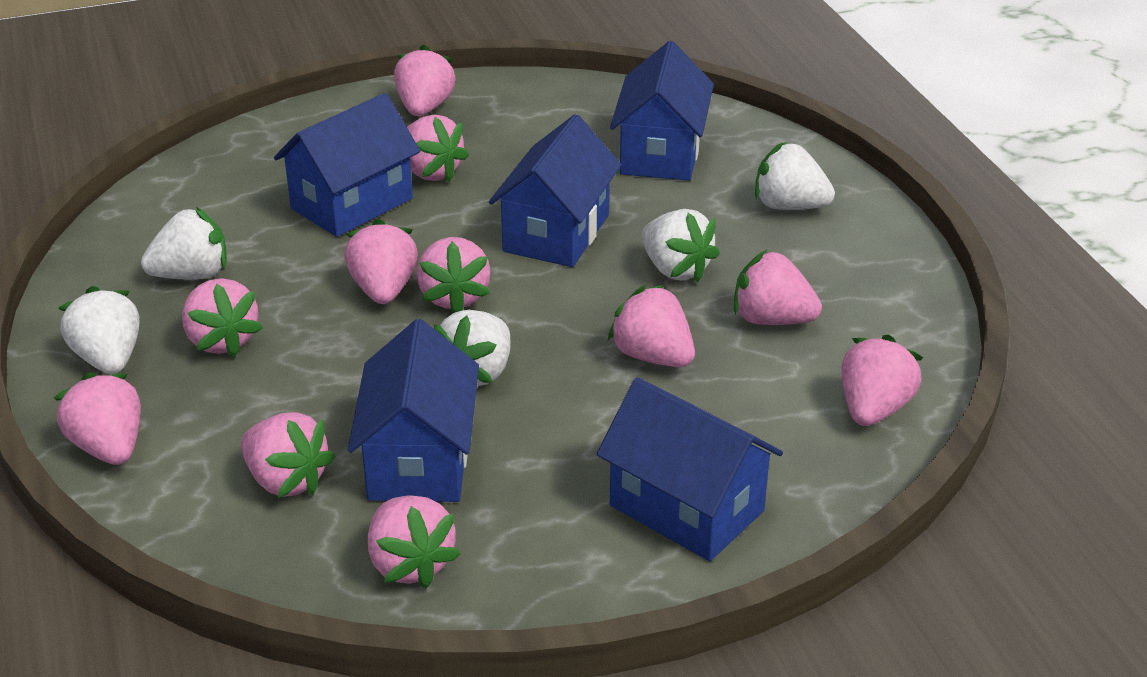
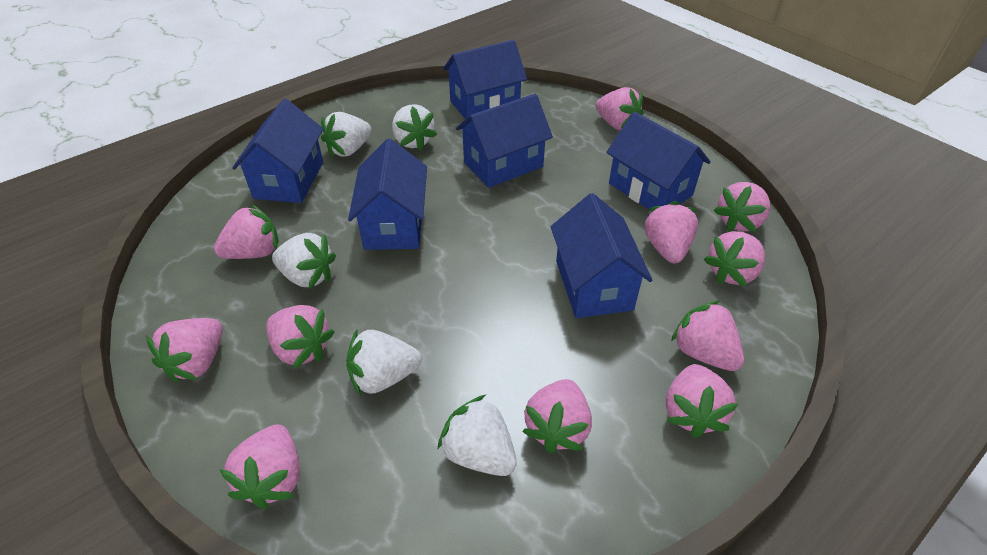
blue house: [274,93,420,237] [348,319,479,502] [489,114,621,267] [597,377,783,561] [610,41,714,181] = 5 -> [232,99,324,203] [348,139,427,250] [443,40,527,119] [456,94,553,188] [551,193,653,318] [606,112,711,209] = 6

